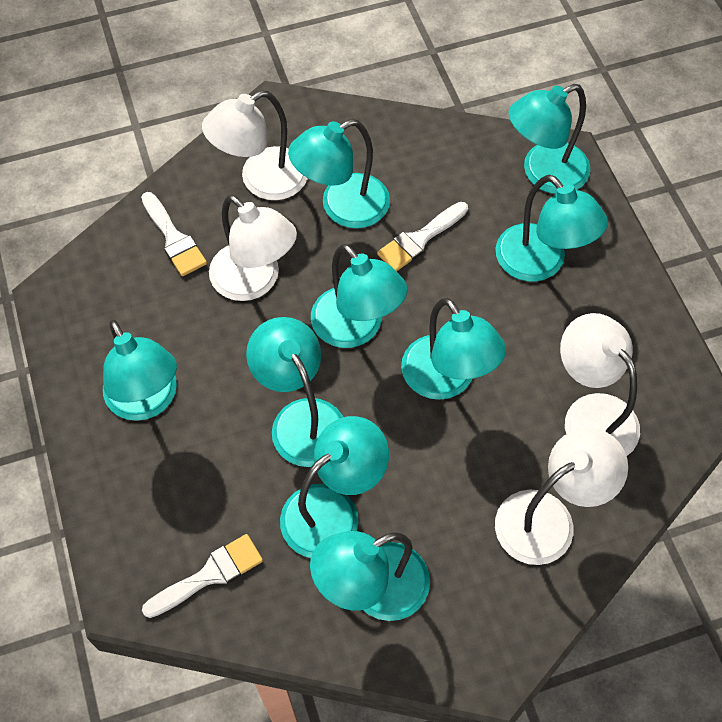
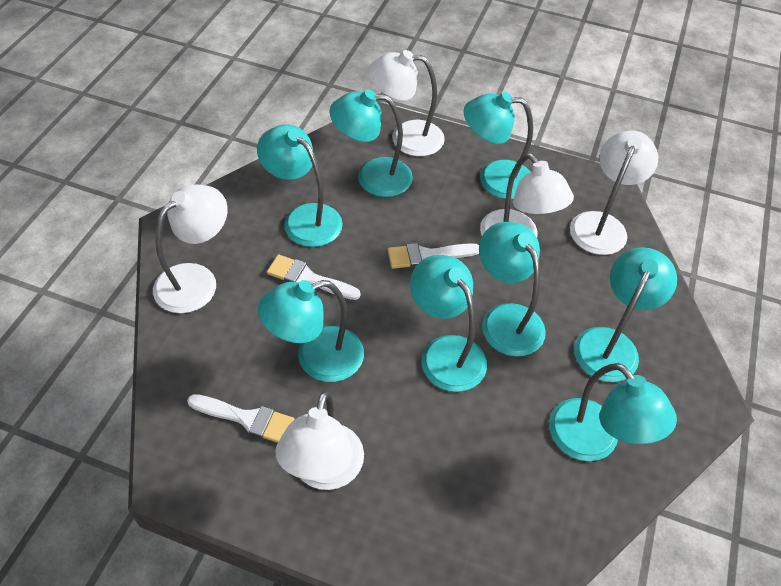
turquoise lamp: [103,320,177,421] [246,317,343,467] [280,416,389,558] [288,119,390,228] [310,531,430,621] [311,244,407,348] [401,298,506,400] [496,175,608,281] [509,84,590,194] = 9 -> [257,124,343,247] [258,280,364,382] [330,89,413,197] [410,255,487,392] [464,92,533,199] [479,222,546,357] [549,363,677,461] [574,247,677,382] = 8
white lamp: [202,91,308,200] [209,195,297,301] [495,428,628,565] [560,313,640,456] = 4 -> [153,184,228,313] [275,391,364,490] [369,50,445,156] [480,153,574,237] [570,130,658,255] = 5

